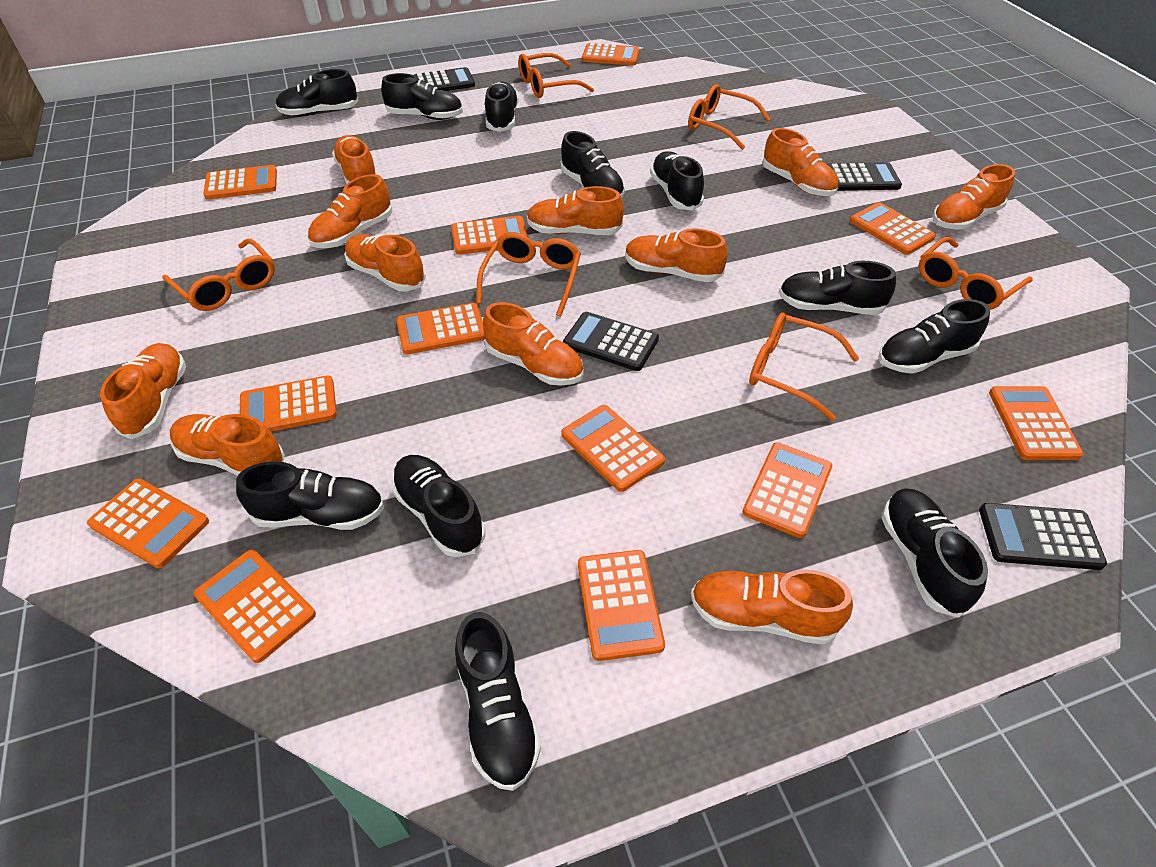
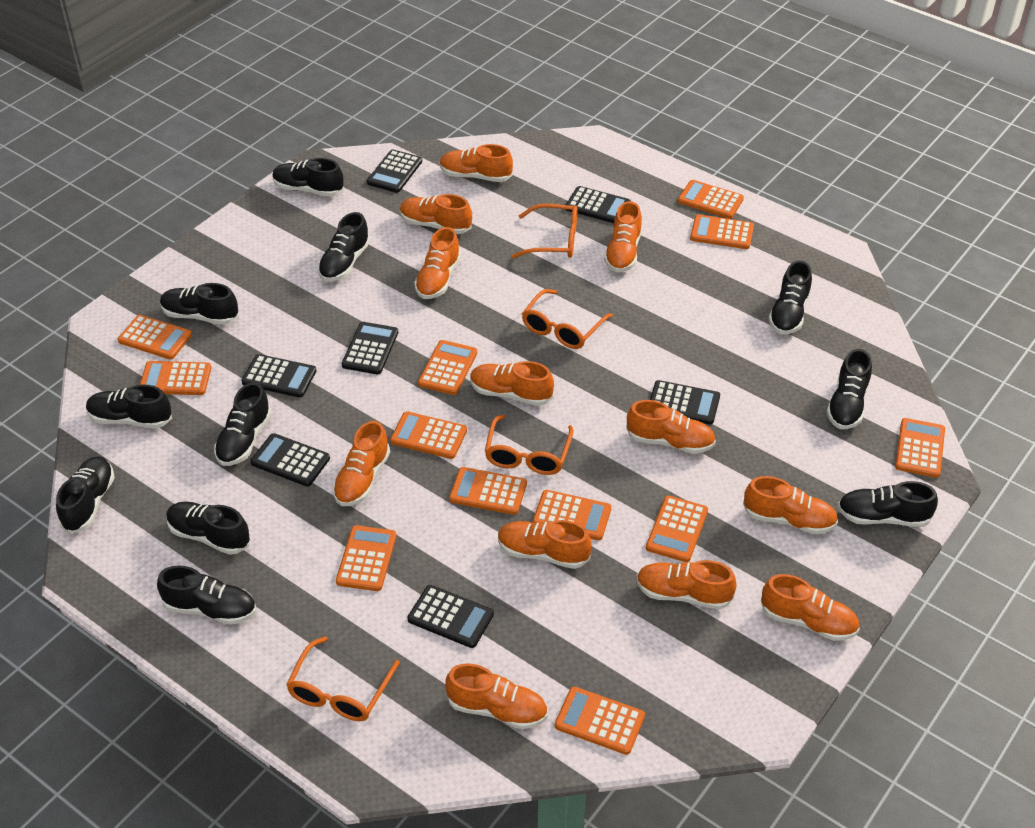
black calculator: [414,67,475,91] [563,312,659,371] [827,162,902,191] [979,503,1107,570] = 4 -> [241,354,316,397] [250,433,330,486] [342,322,398,374] [367,149,422,193] [407,585,494,648] [565,186,631,223] [650,380,720,424] = 7
orange glasses: [163,238,275,311] [477,232,581,317] [519,53,594,98] [688,84,770,150] [749,313,859,421] [919,237,1033,310] = 6 -> [286,636,400,721] [485,415,574,475] [512,204,577,258] [522,289,613,349] = 4
orange shoe: [100,343,186,439] [170,414,285,476] [308,174,392,248] [332,135,377,184] [344,234,426,291] [483,302,584,386] [527,186,624,235] [625,229,727,282] [691,569,853,645] [762,128,838,196] [933,164,1015,229] = 11 -> [333,421,390,506] [400,194,472,234] [414,227,461,299] [440,144,513,182] [445,663,548,729] [470,361,554,406] [498,520,591,569] [604,201,642,273] [626,400,716,454] [636,560,737,609] [743,476,838,534] [761,574,860,641] = 12

